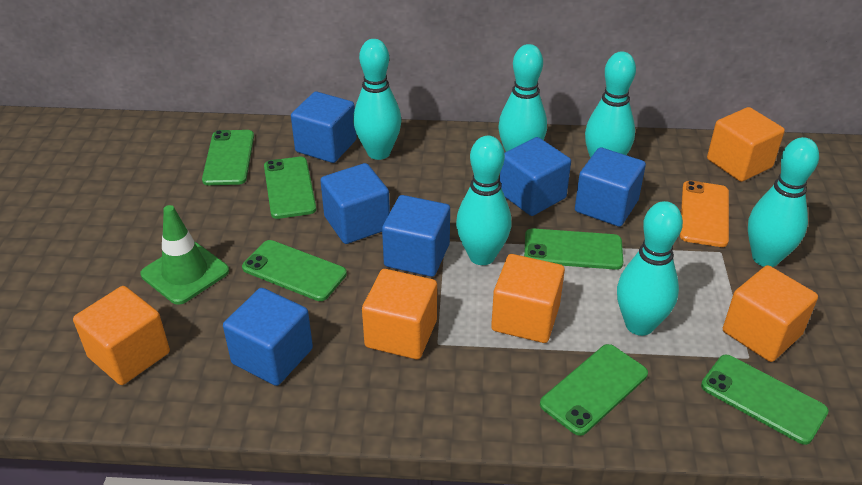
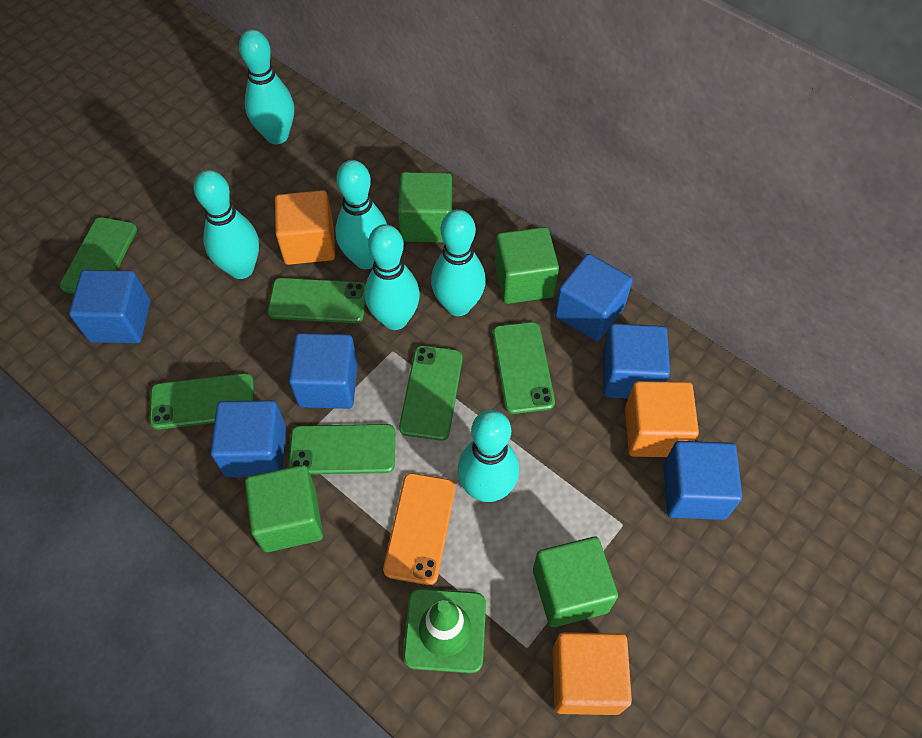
green cube: none = 0 -> [245,465,323,552] [398,172,452,243] [495,227,559,304] [533,537,618,627] = 4
orange cube: [73,286,170,385] [362,269,437,360] [491,254,565,343] [707,107,785,182] [723,265,818,362] = 5 -> [275,190,335,265] [552,632,632,715] [625,381,699,457] = 3

